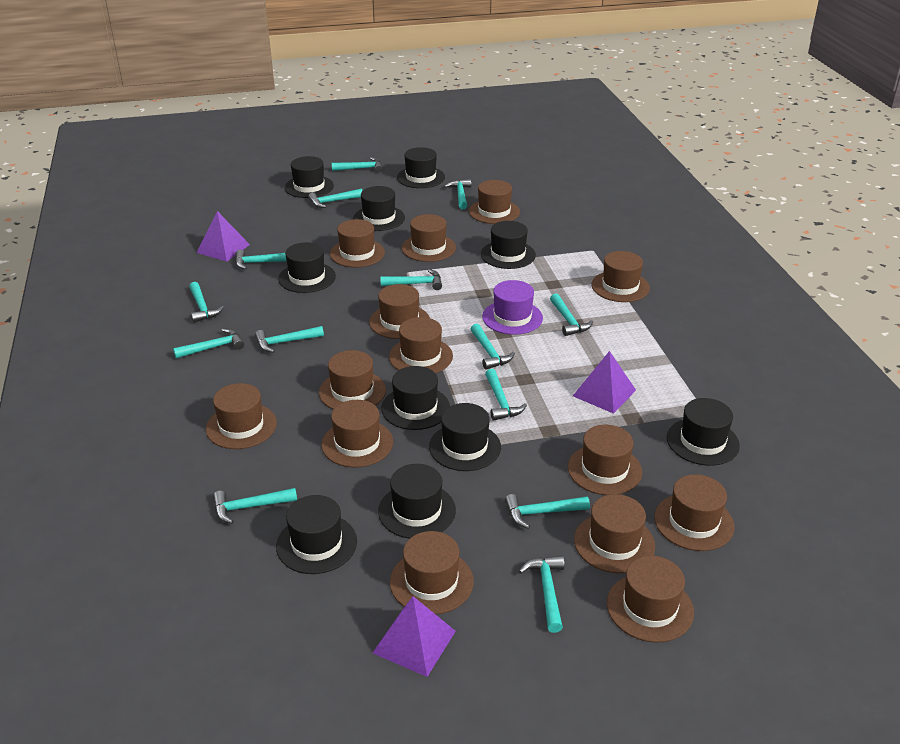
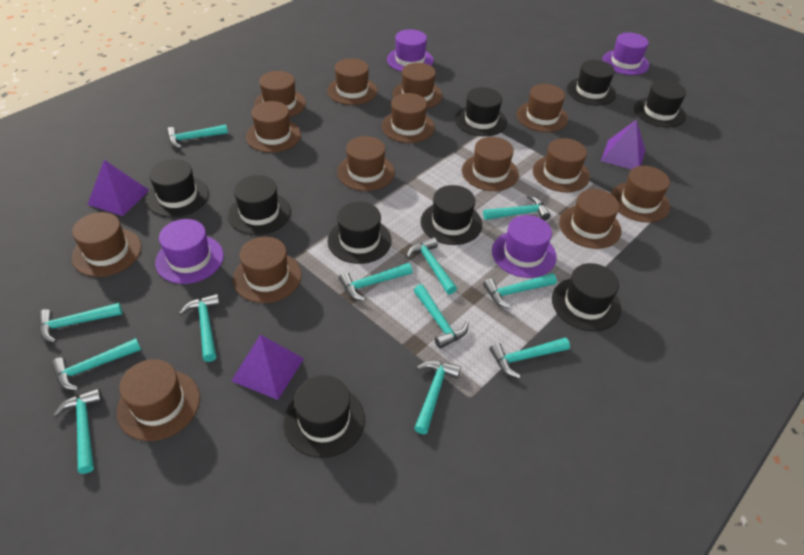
black hat: [276,495,357,574] [278,242,336,293] [284,156,334,198] [353,186,405,231] [378,464,456,539] [381,366,450,430] [397,147,445,188] [429,403,501,471] [481,221,536,269] [667,398,740,466] = 10 -> [146,159,209,217] [228,175,291,235] [284,375,365,458] [328,202,392,264] [421,185,482,245] [455,87,507,136] [552,263,621,331] [567,60,616,105] [634,80,686,127] = 9
purple hat: [482,280,543,335] = 1 -> [155,219,224,284] [387,29,434,72] [492,215,557,278] [602,32,649,75] = 4
turquoise hammer: [173,329,244,358] [189,282,224,323] [213,488,297,524] [235,250,287,270] [255,326,324,353] [308,188,363,208] [332,157,383,172] [380,269,442,290] [444,179,471,209] [471,324,515,370] [485,369,527,421] [505,494,590,529] [519,556,565,633] [550,293,593,336] = 14 -> [38,303,122,343] [51,338,141,390] [53,388,103,474] [166,124,228,148] [179,294,220,362] [339,263,412,301] [406,237,457,295] [414,284,468,349] [414,361,461,434] [483,195,551,221] [483,273,557,309] [490,337,570,378] = 12

